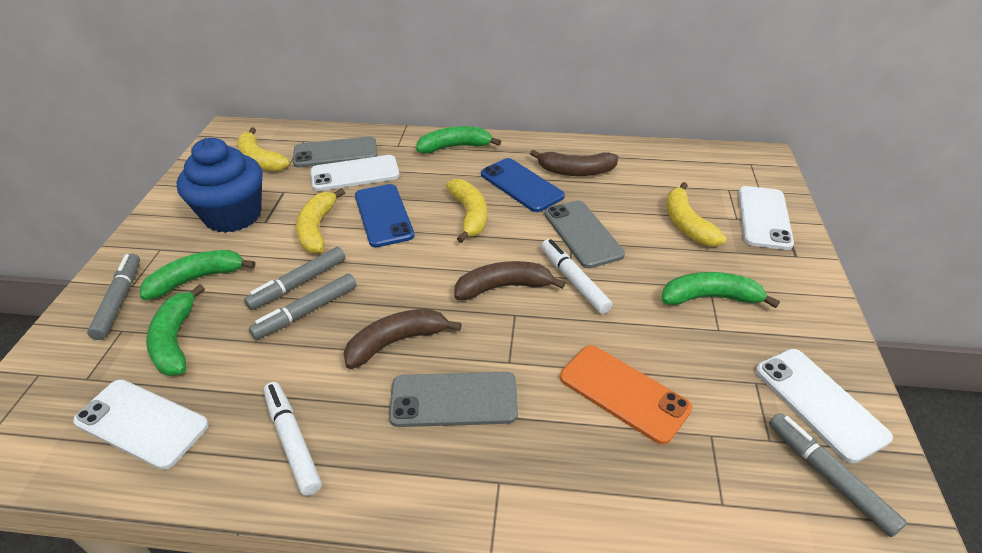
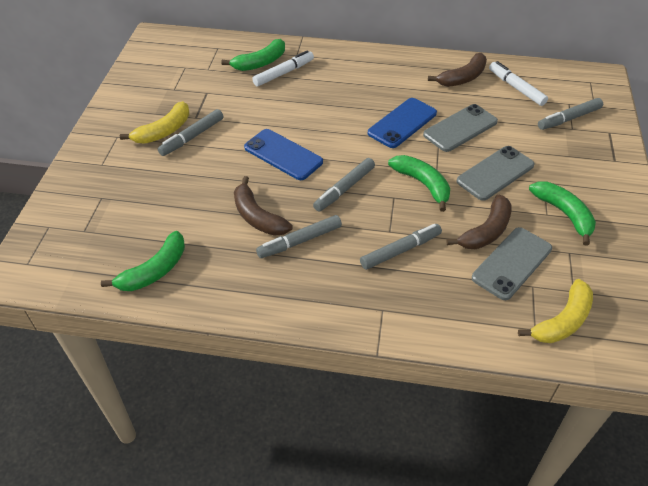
blue cupcake: [177,138,262,233] = 1 -> none = 0
grey marker: [87,253,140,340] [244,247,345,310] [249,274,357,340] [769,413,907,537] = 4 -> [158,109,224,156] [256,215,342,258] [313,158,375,212] [360,224,442,270] [538,98,603,130] = 5
orange phone: [560,345,692,445] = 1 -> none = 0
white phone: [73,379,209,470] [310,155,400,191] [738,186,794,250] [755,349,893,463] = 4 -> none = 0
yellow banana: [237,127,290,172] [296,188,345,254] [446,179,487,243] [666,182,727,246] = 4 -> [120,101,189,144] [518,279,593,343] = 2

